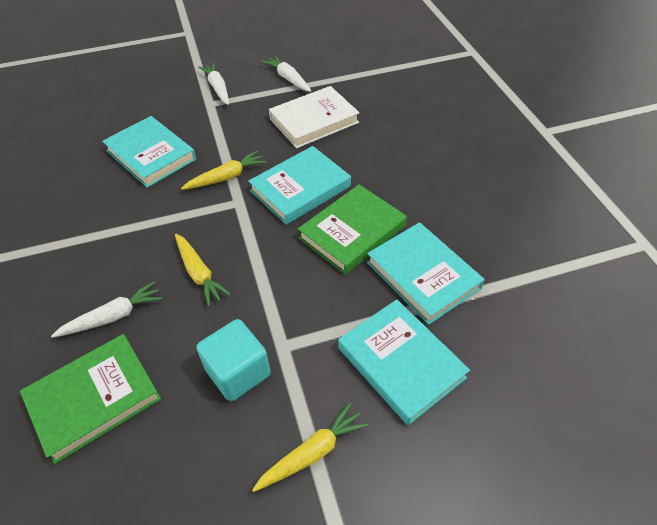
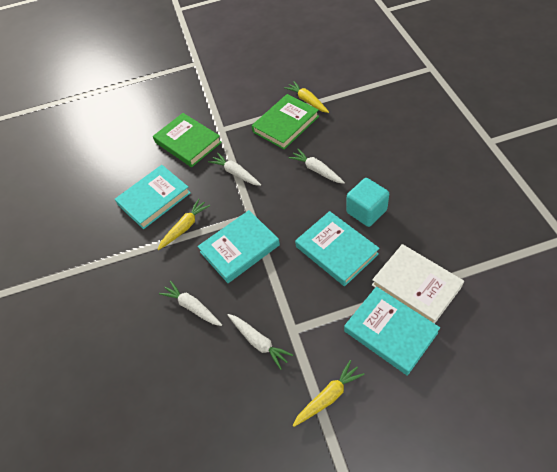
white carrot: [51,281,163,338] [198,63,229,105] [262,55,311,92] = 3 -> [159,281,222,326] [208,153,261,186] [228,314,293,370] [288,149,345,184] = 4

